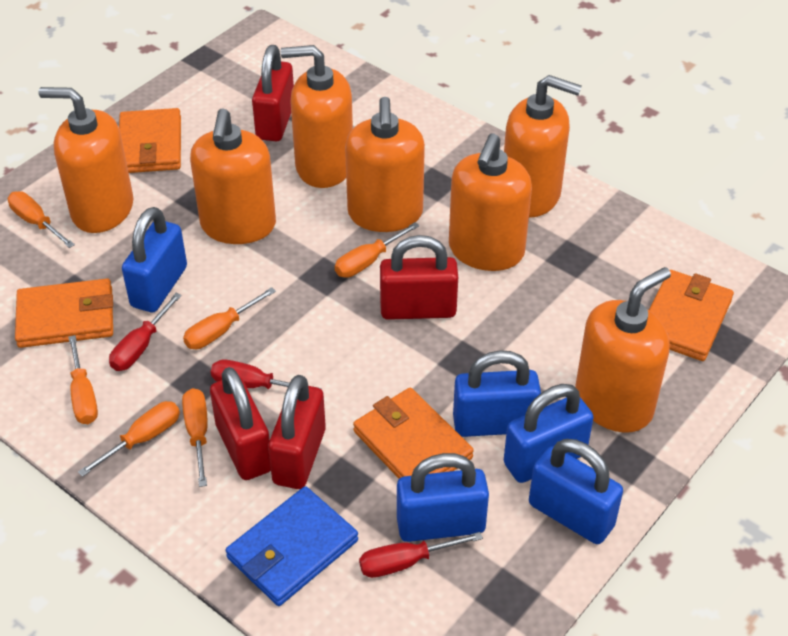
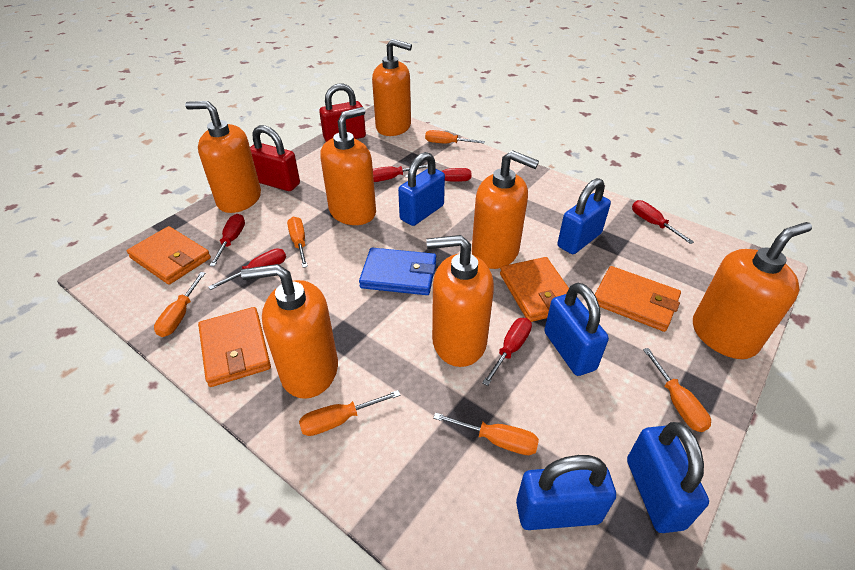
red padlock: [210,367,271,480] [252,45,294,141] [268,375,326,489] [380,235,458,320] = 4 -> [250,125,300,191] [319,83,366,142] = 2
red screwdriver: [109,293,182,371] [211,360,322,390] [359,532,483,578] = 3 -> [208,248,286,290] [209,214,245,266] [373,164,428,182] [406,168,471,182] [482,318,532,386] [632,200,694,244] = 6

